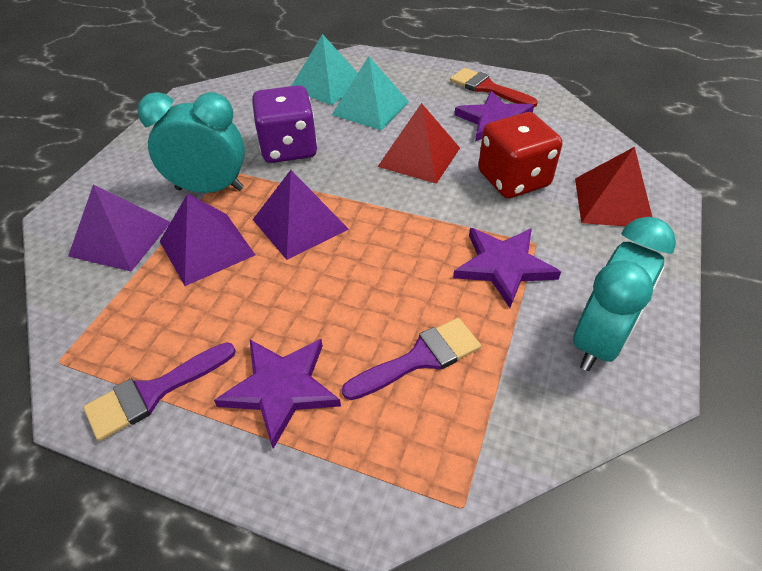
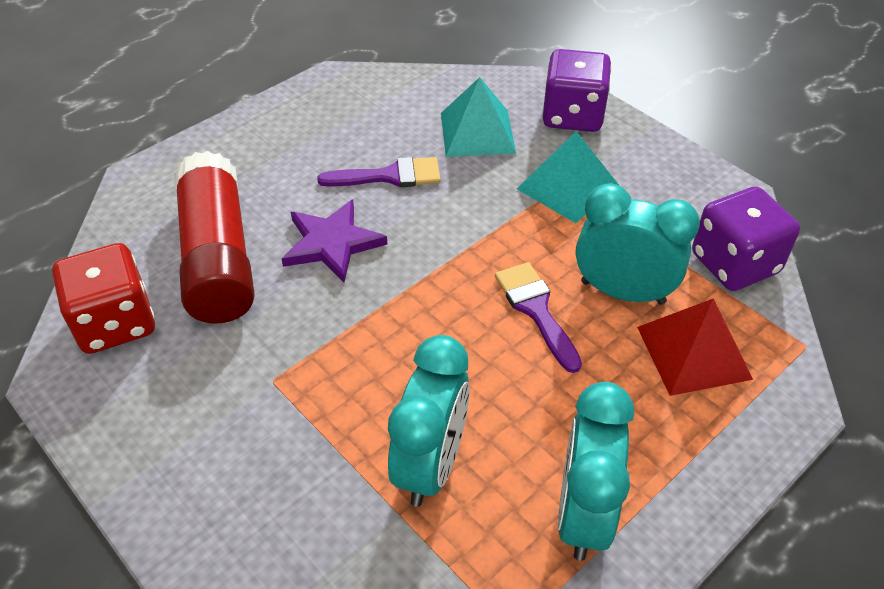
purple dice: [252,85,317,163] = 1 -> [542,49,611,132] [692,186,800,291] = 2
purple pyramid: [68,185,170,271] [160,193,255,286] [253,170,349,260] = 3 -> none = 0
purple star: [214,339,341,449] [453,228,561,308] [455,91,534,142] = 3 -> [281,200,387,282] = 1
red brush: [450,68,538,107] = 1 -> none = 0
red glue stick: none = 0 -> [174,151,255,323] = 1
red pyramid: [377,103,460,184] [575,147,652,226] = 2 -> [637,298,753,396] = 1
turquoise clock: [137,92,245,193] [573,217,676,371] = 2 -> [388,335,470,507] [558,382,634,561] [576,183,700,305] = 3

